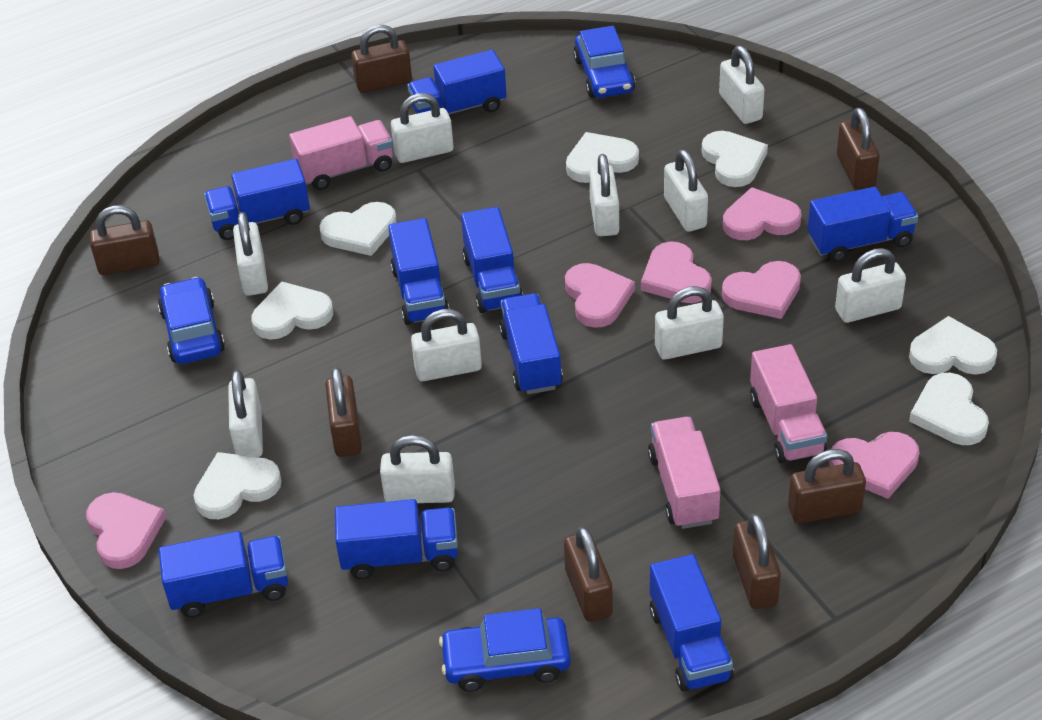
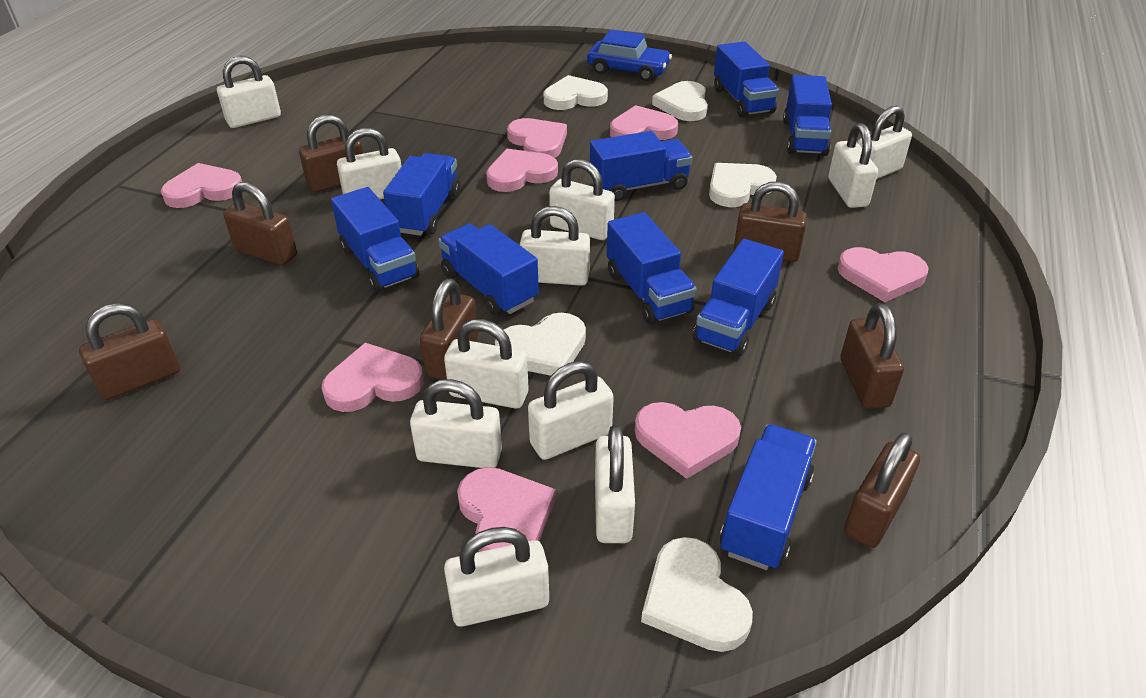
blue car: [158,277,225,364] [439,608,571,692] [573,26,635,98] = 3 -> [587,30,672,81] = 1
pink heart: [86,492,166,569] [565,263,635,328] [641,241,712,303] [722,261,801,319] [723,187,801,240] [829,432,919,499] = 6 -> [161,163,242,208] [322,343,424,412] [457,467,556,552] [486,149,558,192] [507,118,567,158] [610,105,678,140] [635,402,741,479] [837,247,929,302] = 8
pink truck: [289,116,393,190] [648,417,721,529] [750,344,827,463] = 3 -> none = 0
white heart: [193,452,282,519] [251,281,333,340] [319,202,397,256] [566,132,639,183] [702,131,768,187] [909,316,997,375] [909,373,989,445] = 7 -> [495,313,586,376] [544,75,608,110] [641,537,753,652] [652,81,708,121] [709,163,777,207] = 5
white padlock: [228,370,263,457] [233,212,268,296] [380,435,455,503] [391,93,453,163] [411,309,482,381] [589,154,619,236] [655,286,724,360] [664,149,708,232] [719,46,765,124] [835,248,906,323] = 10 -> [217,56,281,128] [337,128,402,199] [410,379,502,468] [444,319,529,409] [444,527,549,627] [520,206,590,286] [528,361,614,460] [549,159,615,240] [595,425,635,543] [828,123,878,208] [858,106,912,179] = 11

